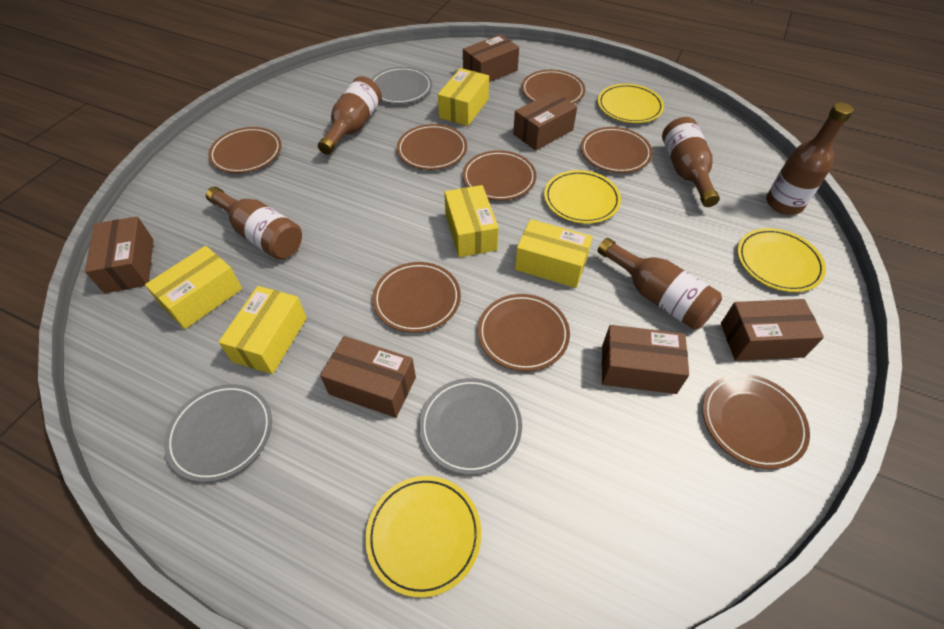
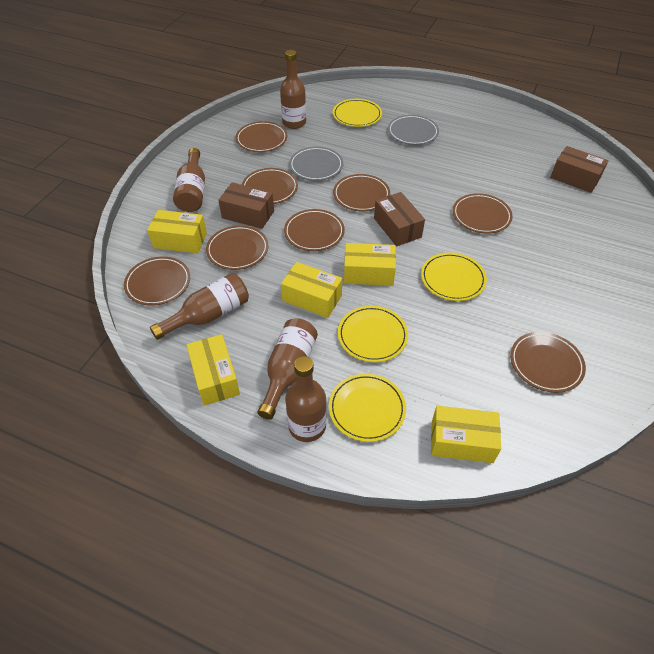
brown box: [85,216,153,293] [320,336,416,418] [463,34,519,82] [513,91,577,151] [602,325,689,394] [721,299,824,361] = 6 -> [218,183,274,229] [374,192,425,246] [550,146,609,193] = 3
grey plate: [164,384,272,482] [371,67,432,104] [419,378,522,475] = 3 -> [289,147,343,181] [388,115,439,145] = 2

